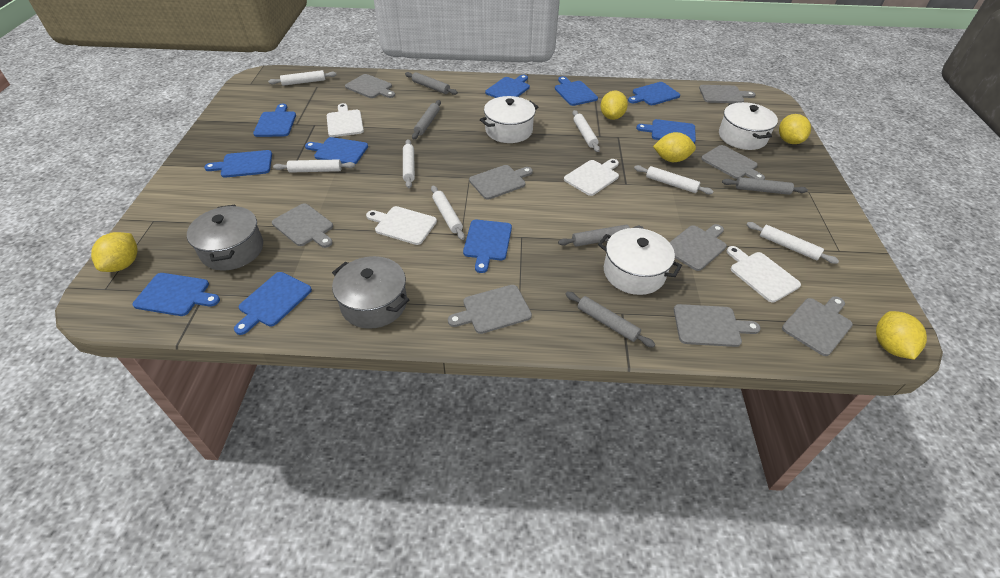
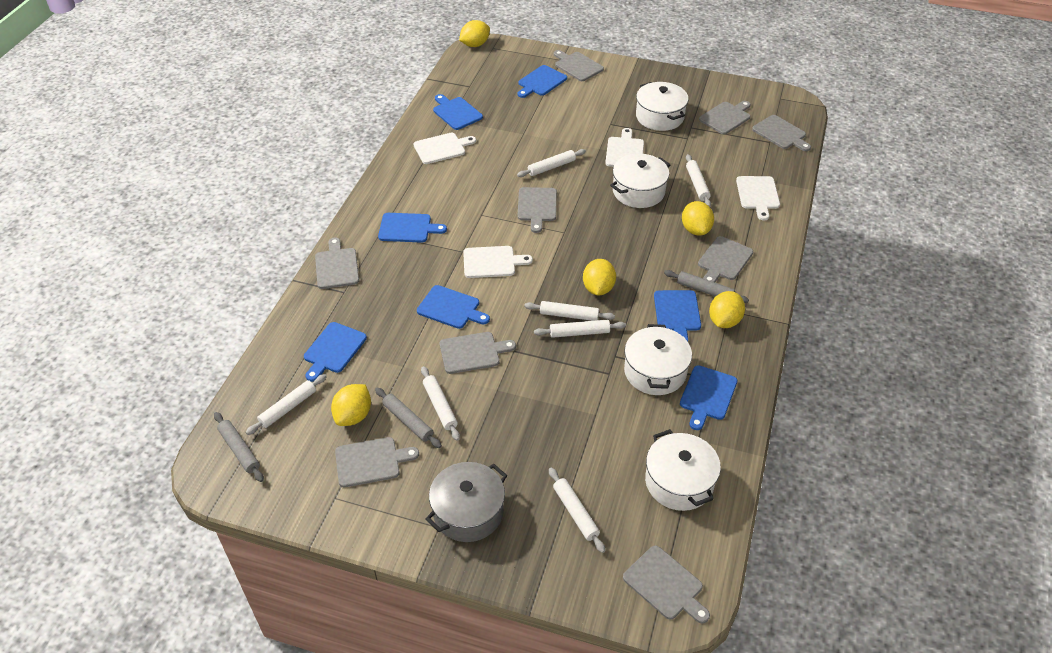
blue cutting board: [133,273,220,316] [204,150,272,178] [234,272,312,335] [253,104,296,137] [305,137,368,164] [463,220,512,273] [485,75,530,98] [555,76,598,106] [628,82,680,105] [636,119,696,143] = 10 -> [304,322,367,382] [378,213,447,243] [417,285,490,329] [433,94,483,130] [517,65,567,98] [654,290,701,342] [680,365,737,430] = 7
grey pot: [187,205,263,271] [332,256,410,329] = 2 -> [426,462,507,542] = 1
grey rolling pin: [405,72,458,95] [412,100,441,139] [558,225,644,247] [566,292,655,348] [722,177,808,195] = 5 -> [214,412,264,482] [375,388,442,448] [664,270,749,303] = 3
white pot: [480,96,538,143] [598,228,682,295] [719,102,778,150] = 3 -> [610,154,670,208] [624,324,692,395] [636,82,689,131] [645,429,721,511] = 4

